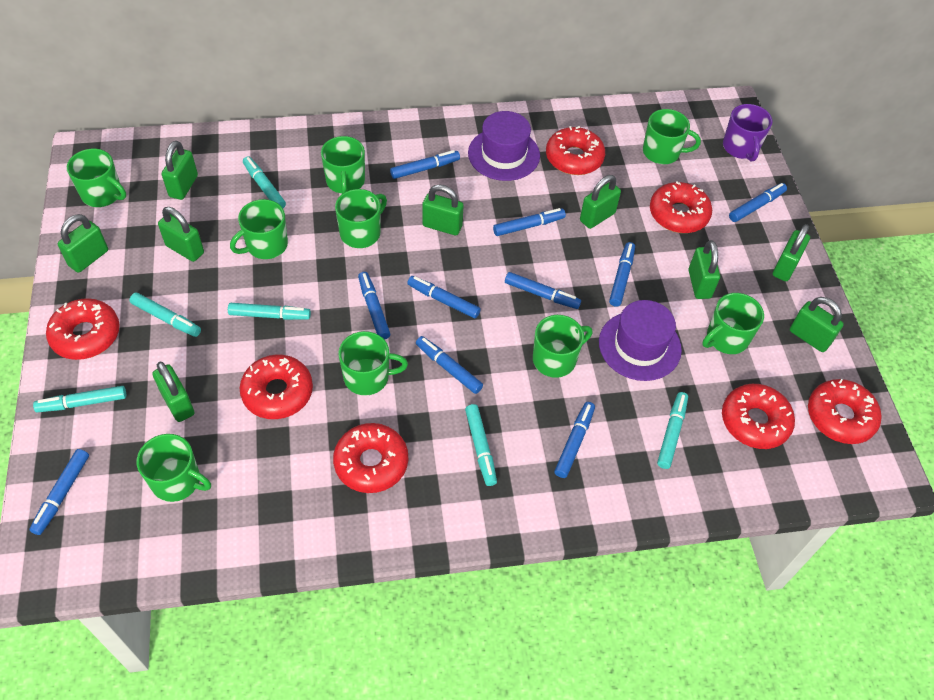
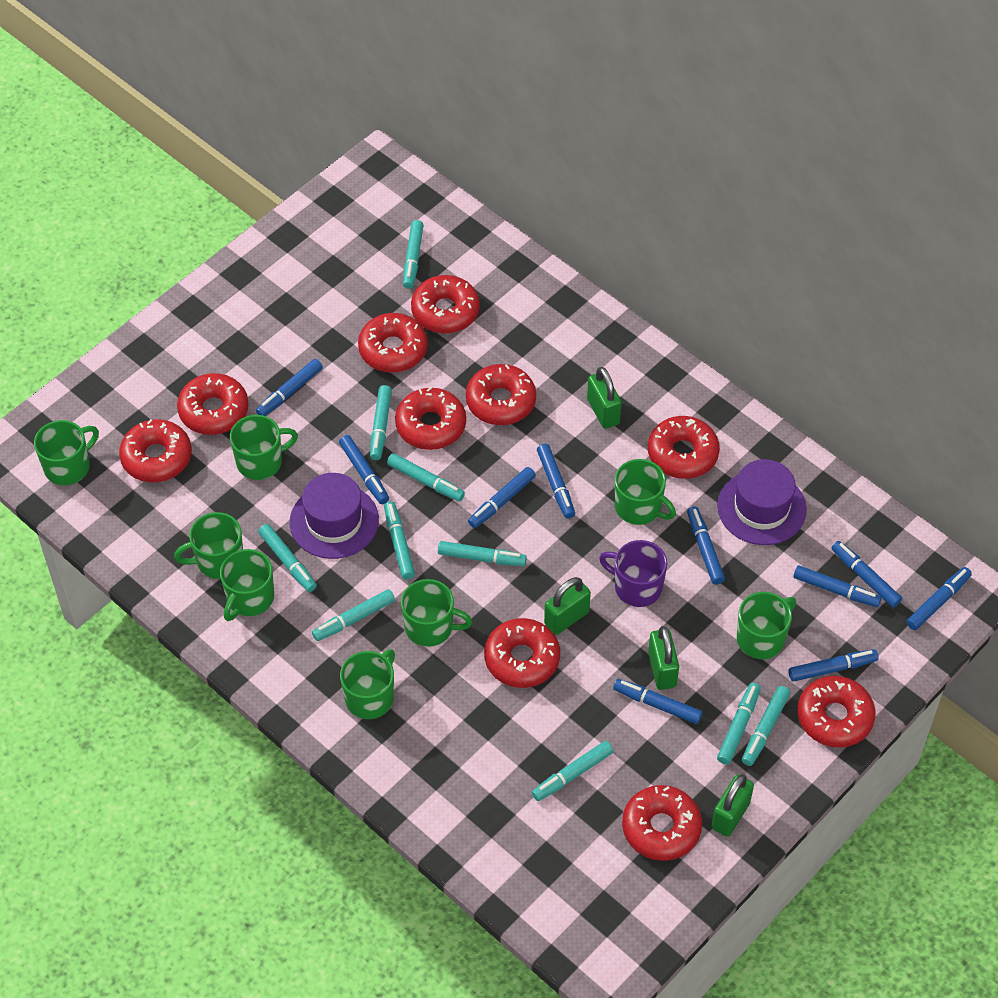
green mug: [67,149,126,207] [137,434,211,502] [230,199,288,259] [321,136,365,194] [335,189,387,248] [338,331,408,396] [533,315,593,378] [643,109,701,164] [702,293,764,354] = 9 -> [34,420,99,485] [174,512,243,579] [220,549,274,621] [230,415,298,480] [340,649,395,719] [401,579,472,647] [615,459,676,525] [737,592,796,659] = 8
green padlock: [58,214,108,273] [152,362,195,422] [158,207,204,262] [162,141,198,200] [422,184,464,235] [580,175,621,229] [688,240,720,299] [773,224,810,281] [790,297,844,352] = 9 -> [544,577,591,635] [587,367,622,429] [648,626,679,690] [711,774,754,837] = 4
red donut: [46,298,120,360] [240,354,313,419] [333,423,408,493] [546,126,605,175] [650,182,712,233] [722,384,795,449] [808,379,882,444] = 7 -> [119,419,192,482] [177,373,249,435] [358,313,428,373] [395,387,466,450] [411,275,480,334] [466,364,536,425] [484,618,560,688] [622,785,702,861] [648,416,720,479] [797,676,875,748] = 10
turquoise marker: [33,386,126,412] [130,292,201,337] [228,303,311,320] [243,156,286,208] [465,404,497,486] [657,392,688,469] = 6 -> [258,524,317,592] [312,589,395,641] [370,385,392,460] [384,501,415,580] [387,453,465,501] [403,220,424,289] [438,541,527,566] [532,741,613,801] [717,683,761,765] [742,686,790,766] = 10

